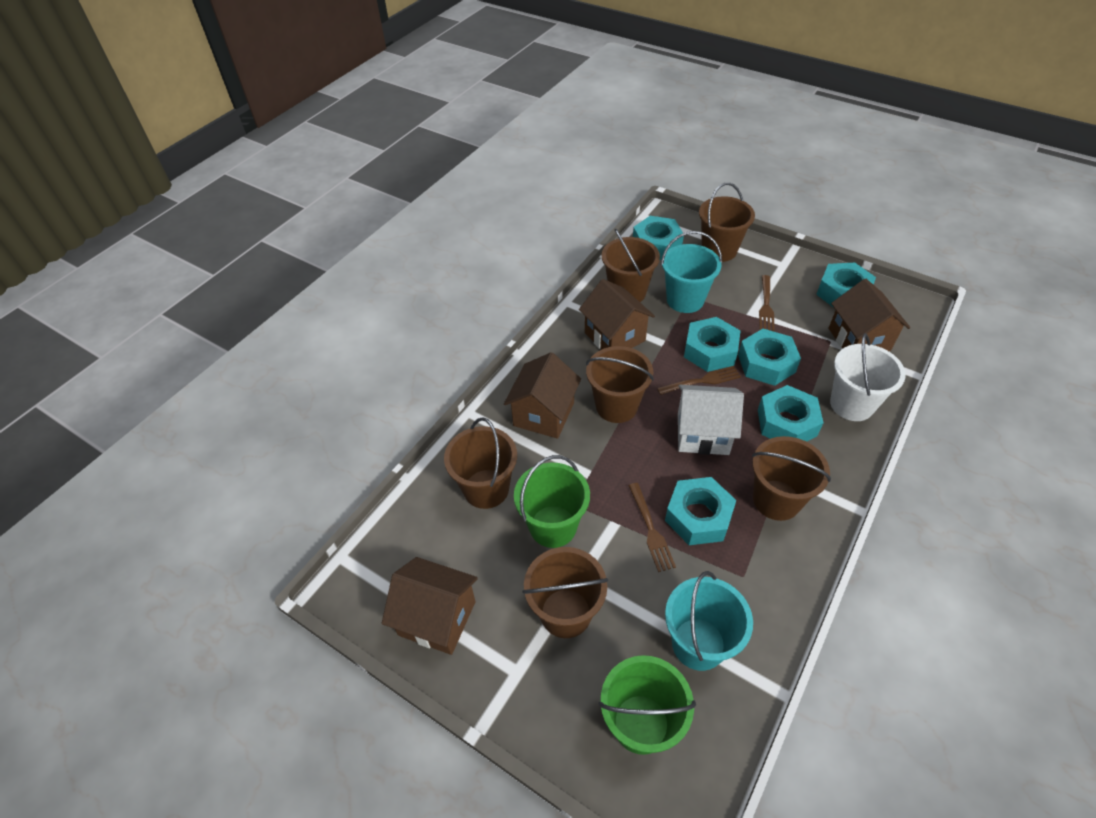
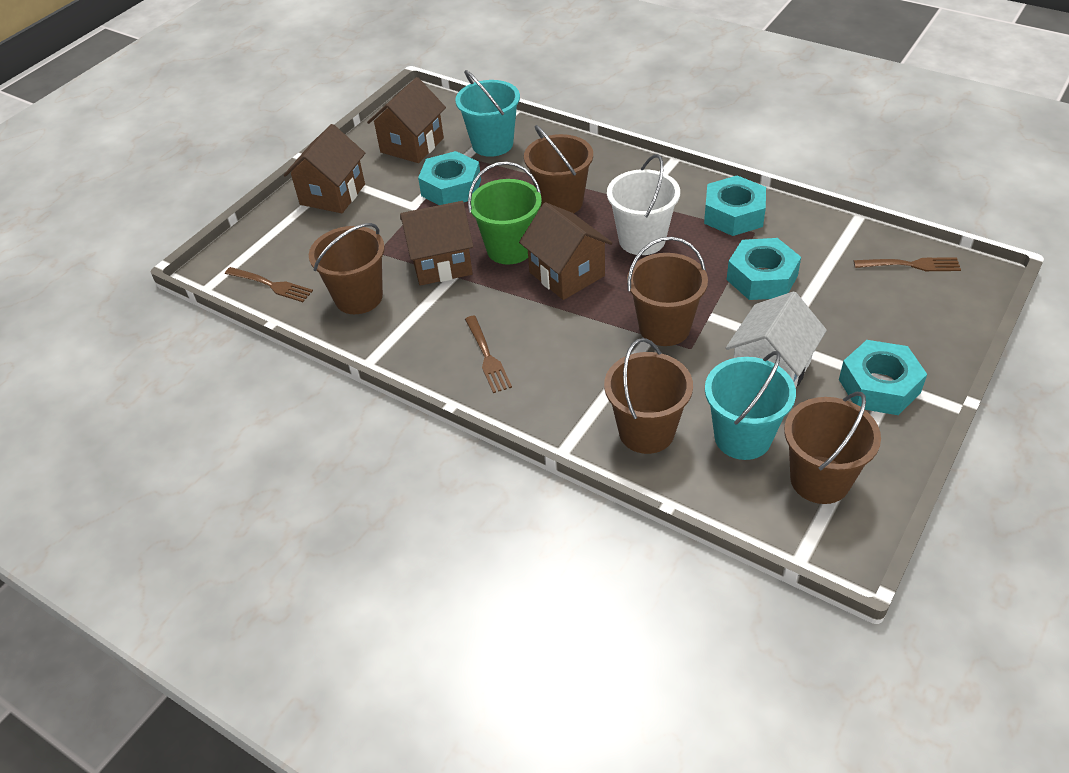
brown bucket: [444,417,517,509] [522,547,608,638] [586,346,654,423] [602,229,660,302] [699,183,755,262] [752,436,831,521] = 6 -> [309,223,385,314] [524,125,593,213] [604,338,693,454] [627,237,708,346] [784,392,881,504] = 5
green bucket: [514,455,590,548] [599,655,696,755] = 2 -> [468,161,542,265] = 1
turquoise nut: [633,216,684,260] [665,477,736,545] [684,317,740,372] [738,329,801,386] [758,385,823,442] [816,263,876,308] = 6 -> [418,151,481,205] [704,176,766,236] [727,238,801,300] [839,340,927,415] = 4

